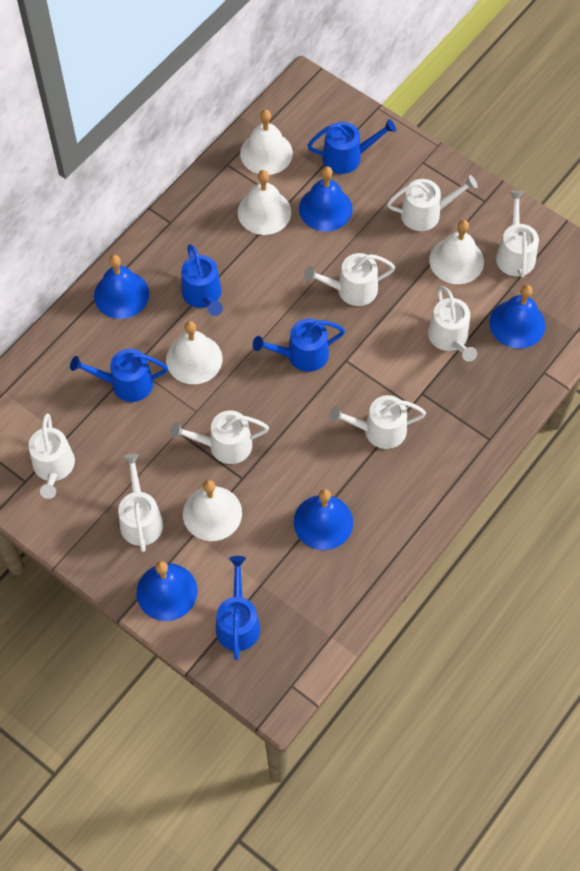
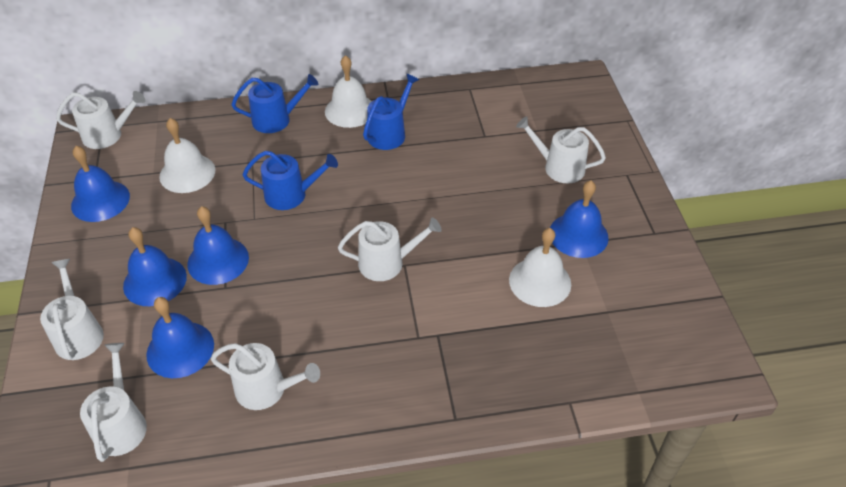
blue watering can: [70,349,168,402] [181,244,223,316] [216,556,260,660] [253,319,345,372] [307,119,396,174] = 5 -> [231,74,318,133] [243,151,338,210] [363,74,419,150] = 3
white bell: [166,321,222,384] [183,480,242,541] [238,170,291,235] [240,110,293,175] [429,220,484,284] = 5 -> [159,118,215,193] [325,55,372,128] [509,228,571,307] = 3
white watering can: [28,414,75,499] [118,454,163,552] [170,410,269,464] [304,253,395,306] [329,395,426,449] [387,175,478,231] [428,286,477,362] [496,191,539,278] = 8 -> [40,259,104,360] [56,91,145,149] [80,343,147,462] [211,343,320,410] [338,217,442,281] [516,116,606,183] = 6

